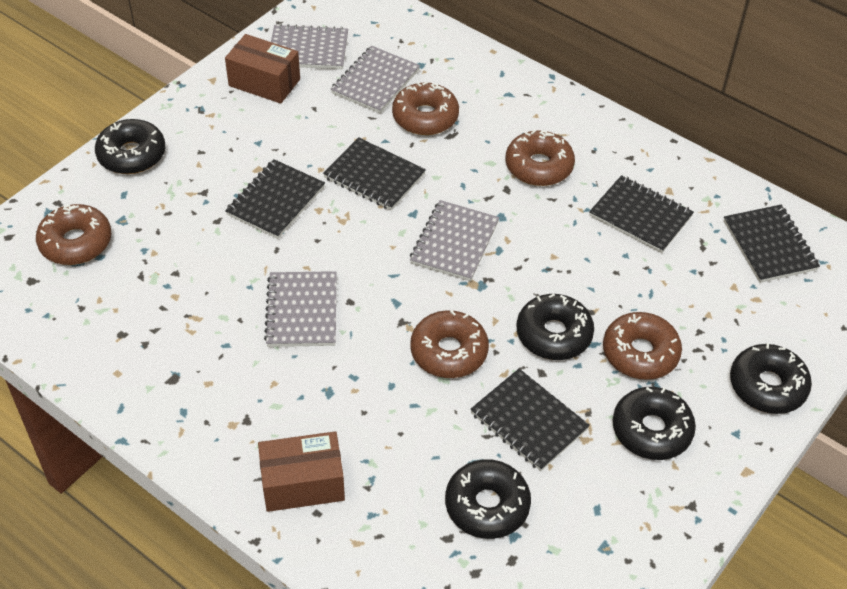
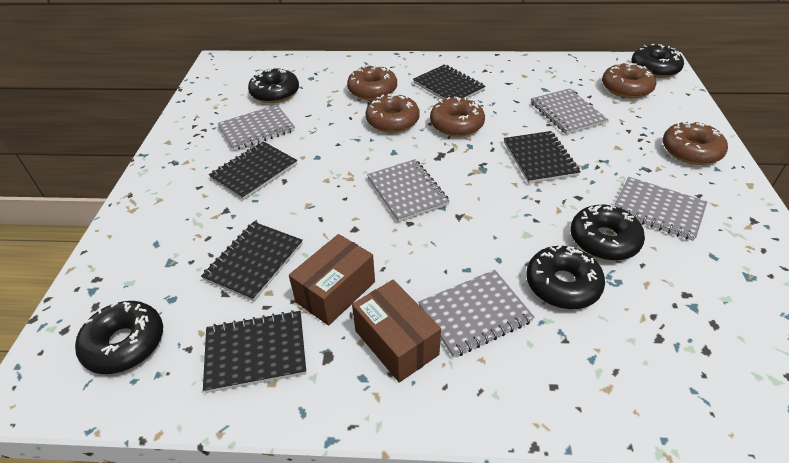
grey notebook: [264,271,337,347] [271,24,348,69] [331,46,420,113] [410,200,499,281] = 4 -> [218,105,295,151] [367,159,450,222] [418,270,534,358] [531,89,608,135] [614,177,707,241] = 5

